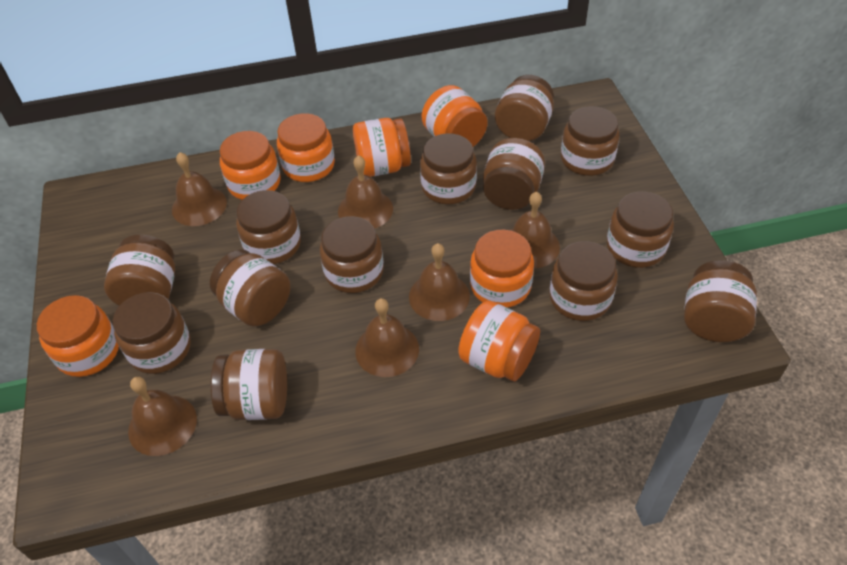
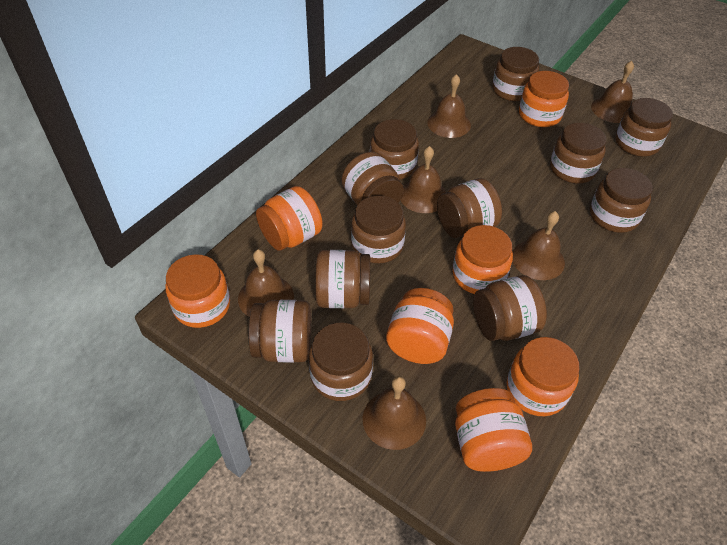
brown jar: [104,235,175,306] [113,292,191,374] [210,249,290,327] [210,349,287,420] [236,190,301,264] [320,216,384,293] [420,133,477,204] [483,138,545,210] [495,75,554,141] [549,241,618,321] [561,106,620,176] [607,192,674,268] [684,260,757,342] = 13 -> [249,300,311,363] [309,323,373,401] [315,250,370,308] [341,152,404,205] [351,196,406,263] [370,119,419,180] [437,178,502,238] [473,275,547,341] [492,47,539,101] [550,123,606,184] [590,168,653,233] [615,98,673,157] = 12

